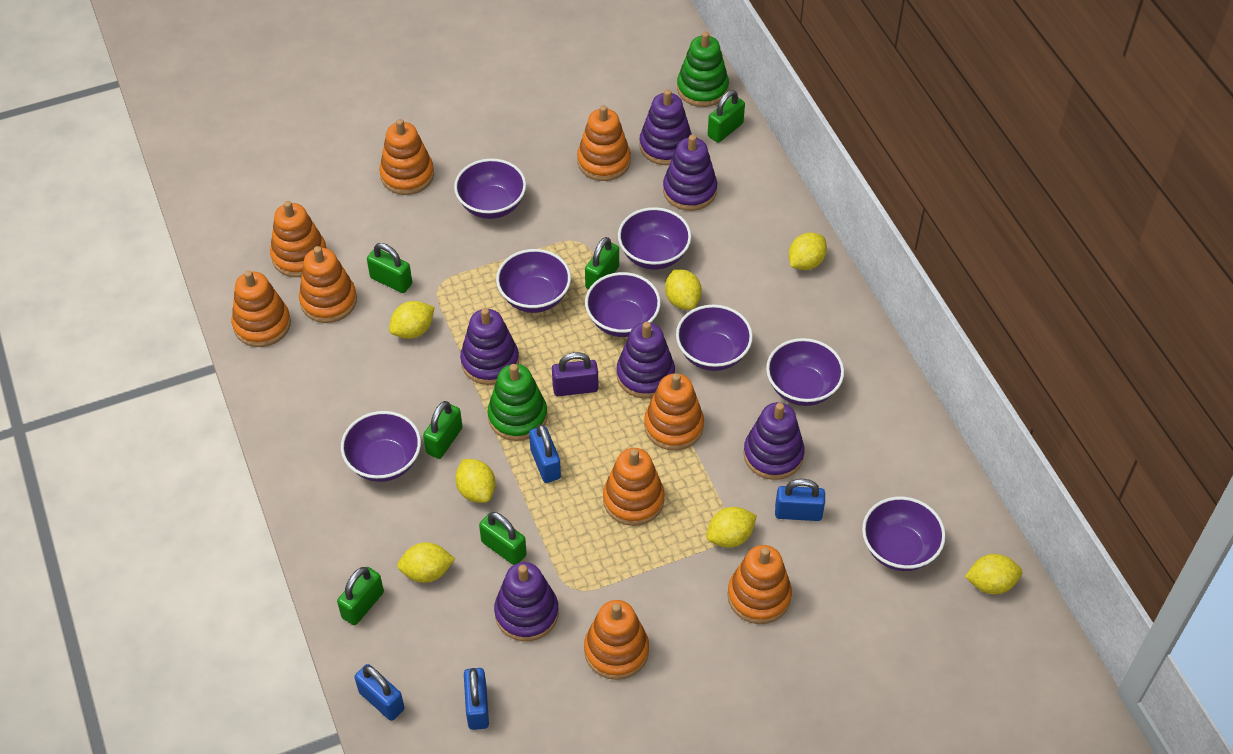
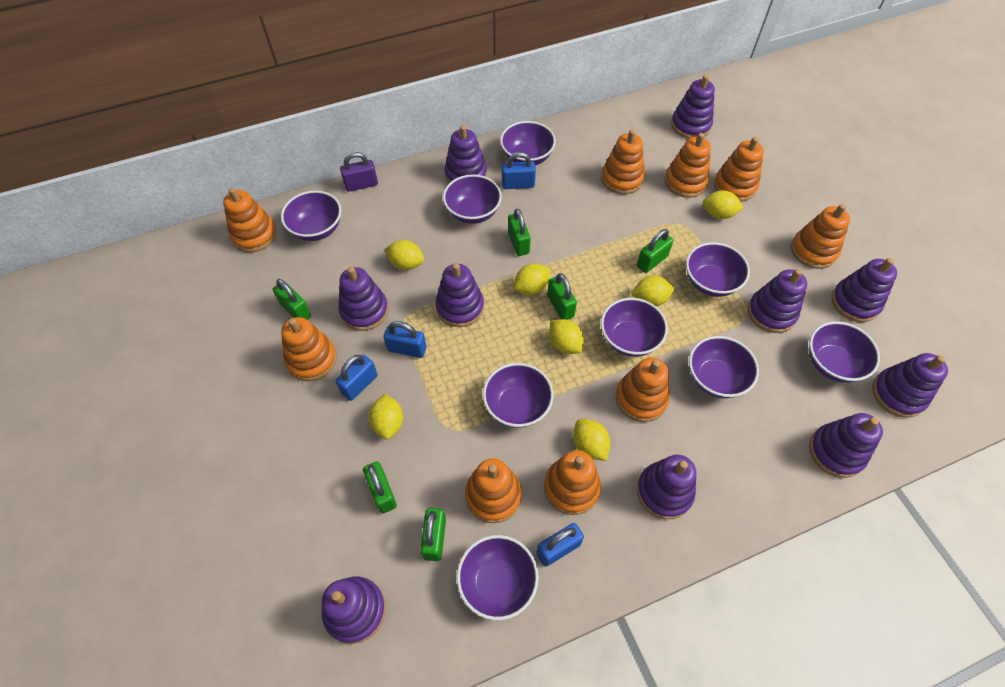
green stacking toy: [487,364,547,441] [677,32,729,107] = 2 -> none = 0
purple bowl: [341,411,421,482] [454,159,526,219] [496,249,571,313] [585,272,661,337] [618,207,691,270] [676,305,753,371] [766,338,844,406] [862,496,946,571] = 8 -> [281,191,341,241] [443,174,502,224] [457,535,539,620] [483,363,553,428] [500,121,556,165] [601,298,668,357] [686,242,750,297] [689,336,759,398] [809,321,880,383] = 9
purple stacking toy: [460,308,519,385] [494,562,559,642] [616,322,675,399] [640,89,692,165] [663,135,717,211] [743,402,805,480] = 6 -> [322,576,386,644] [338,267,388,331] [435,263,484,327] [444,125,487,183] [637,455,696,519] [671,75,715,139] [748,269,807,333] [809,413,883,478] [831,258,897,322] [872,353,948,418] = 10

